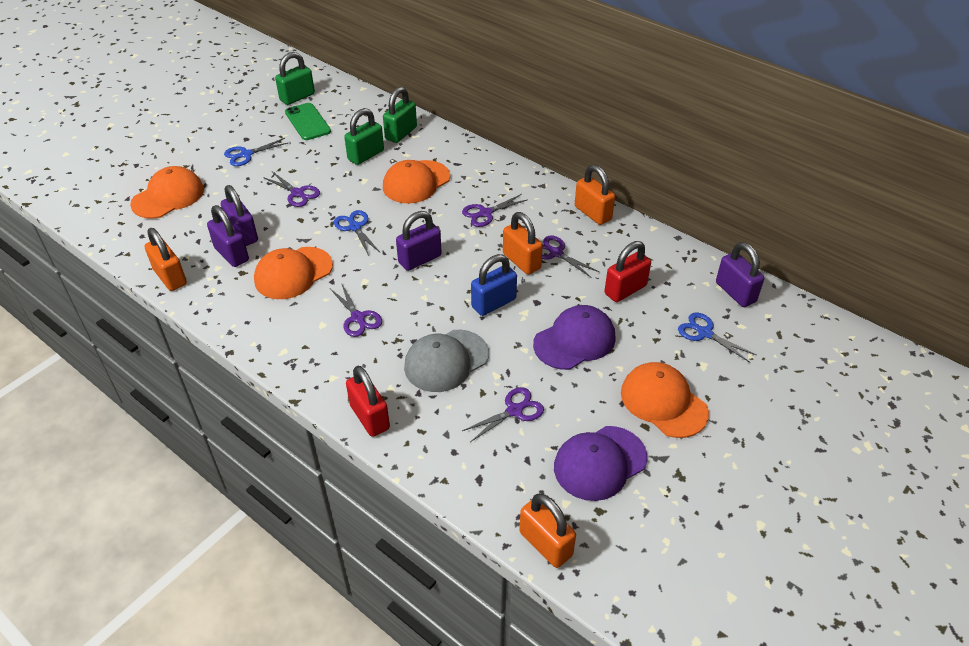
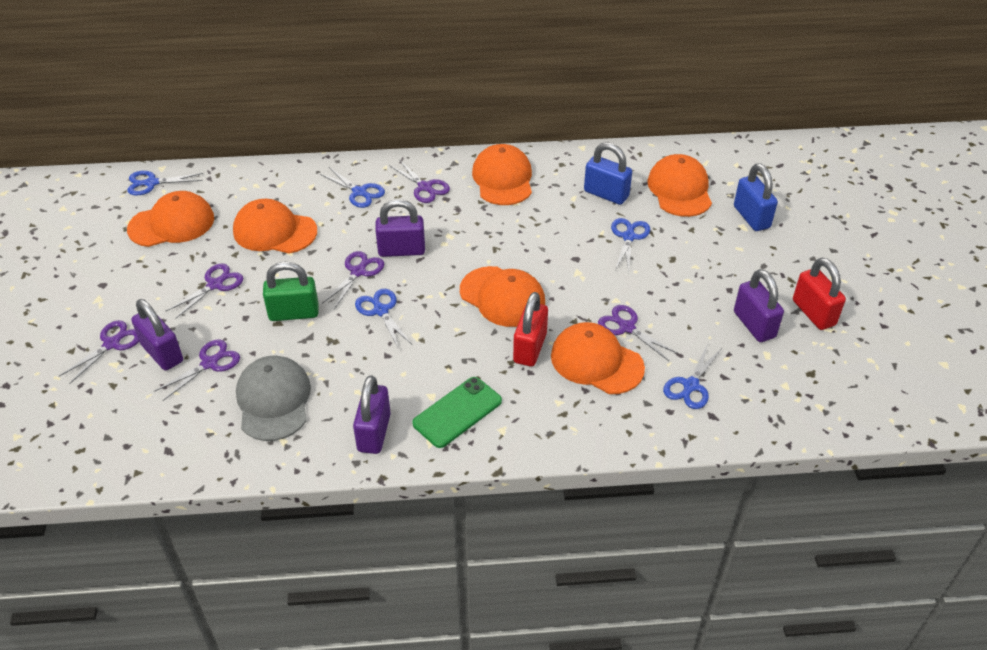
blue padlock: [471,254,517,316] = 1 -> [584,142,632,205] [734,163,778,231] = 2
blue scissors: [224,138,288,166] [334,210,380,256] [678,313,756,362] = 3 -> [127,171,203,196] [320,167,385,208] [355,289,412,349] [611,218,650,272] [663,344,722,409] = 5
green padlock: [275,52,315,105] [344,108,384,165] [383,87,417,143] = 3 -> [263,262,319,321] = 1
orange cap: [130,166,204,219] [254,247,333,299] [383,160,450,204] [621,362,709,438] = 4 -> [127,191,214,247] [233,199,317,254] [460,266,545,327] [472,144,532,205] [551,322,645,394] [647,154,712,217] = 6
orange padlock: [144,228,187,291] [503,212,543,275] [519,493,576,568] [575,165,615,225] = 4 -> none = 0
purple cap: [533,305,616,370] [554,426,647,501] = 2 -> none = 0
purple scissors: [263,172,320,207] [330,284,382,337] [462,194,527,227] [462,387,544,442] [542,236,599,278] = 5 -> [59,320,139,384] [154,339,240,401] [166,263,243,319] [322,251,384,309] [389,160,450,203] [598,305,678,361] = 6

